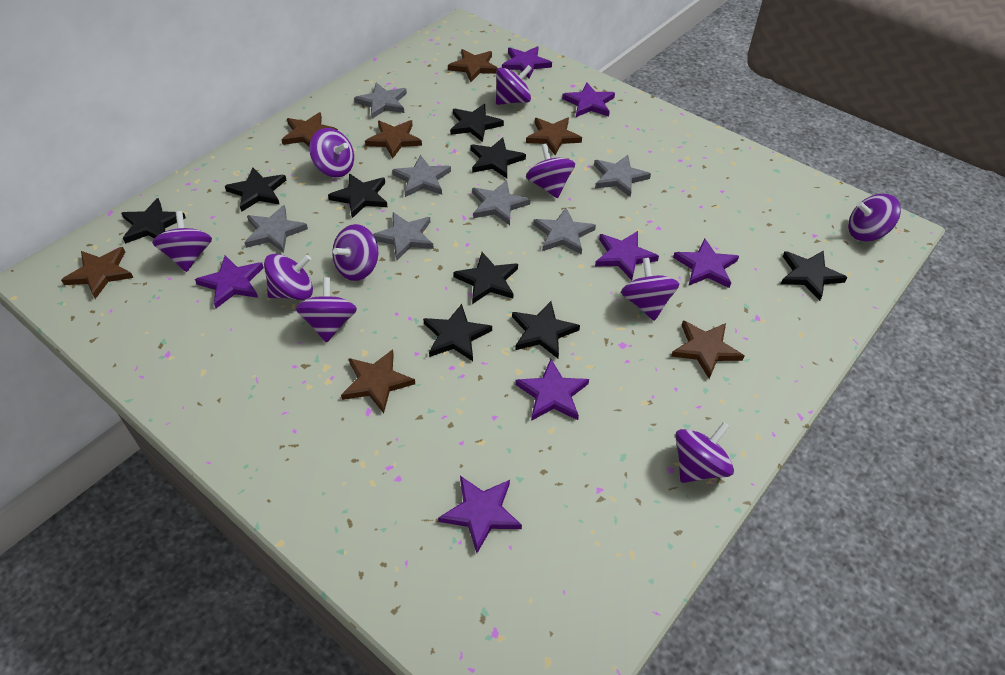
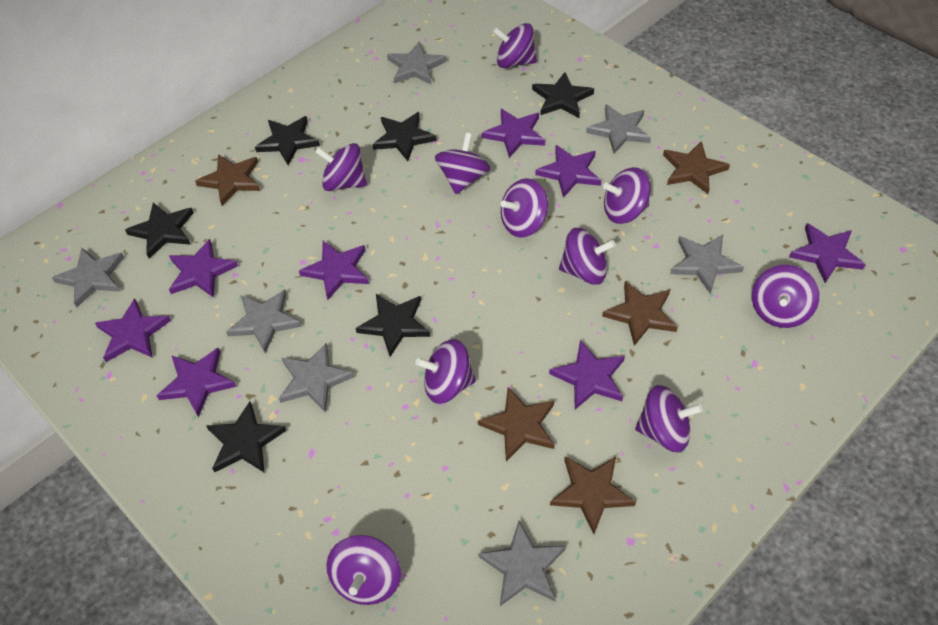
black star: [121,198,186,244] [225,168,286,212] [328,174,388,218] [423,304,492,361] [450,104,504,142] [453,252,518,304] [471,137,526,178] [512,301,580,358] [781,250,848,301] = 9 -> [125,202,194,258] [206,401,287,472] [255,116,320,165] [356,294,430,357] [372,112,437,161] [532,72,594,118] = 6
brown star: [61,247,133,299] [281,112,338,146] [341,349,415,413] [365,120,422,159] [448,49,497,82] [526,118,582,155] [671,320,744,379] = 7 -> [195,154,260,206] [478,387,555,461] [550,457,636,534] [602,281,678,346] [663,141,730,194] = 5
purple star: [195,255,264,308] [438,476,522,553] [502,46,552,79] [515,359,589,421] [562,82,615,117] [595,231,659,280] [673,238,739,288] = 7 -> [95,298,171,362] [157,348,237,417] [169,239,238,298] [299,241,369,300] [482,109,545,158] [535,145,602,198] [549,340,625,410] [789,223,866,283] = 8

